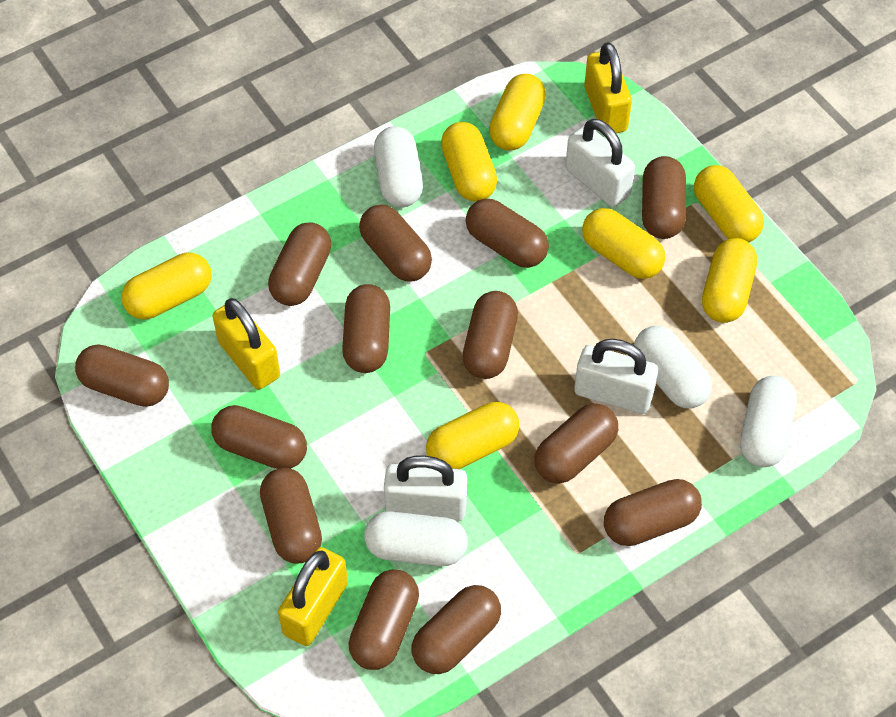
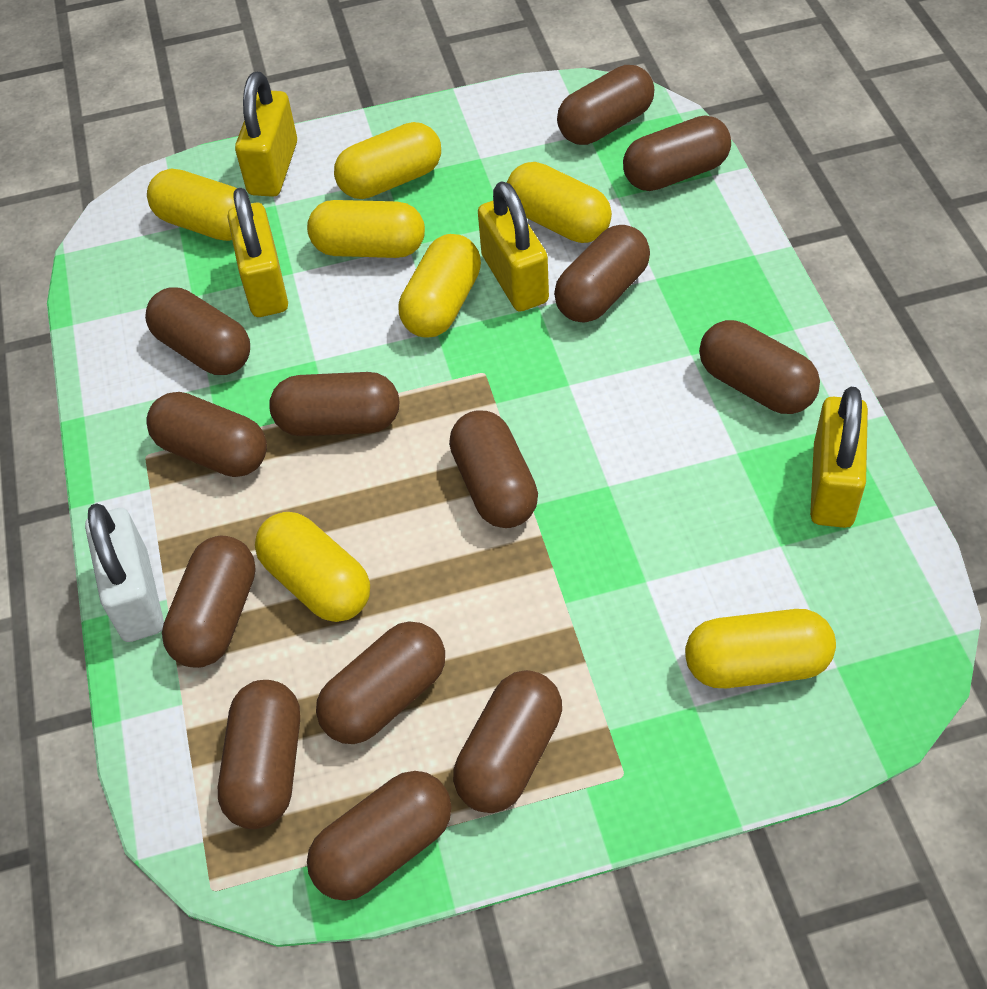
white capsule: [364,511,468,566] [374,126,423,207] [634,326,712,408] [740,376,797,467] = 4 -> none = 0
white padlock: [384,456,467,521] [565,119,635,207] [574,339,658,414] = 3 -> [85,503,164,642] = 1
yellow padlock: [212,298,280,389] [278,547,348,646] [584,42,632,133] = 3 -> [227,188,288,317] [235,72,297,197] [478,181,549,312] [810,387,868,528] = 4

